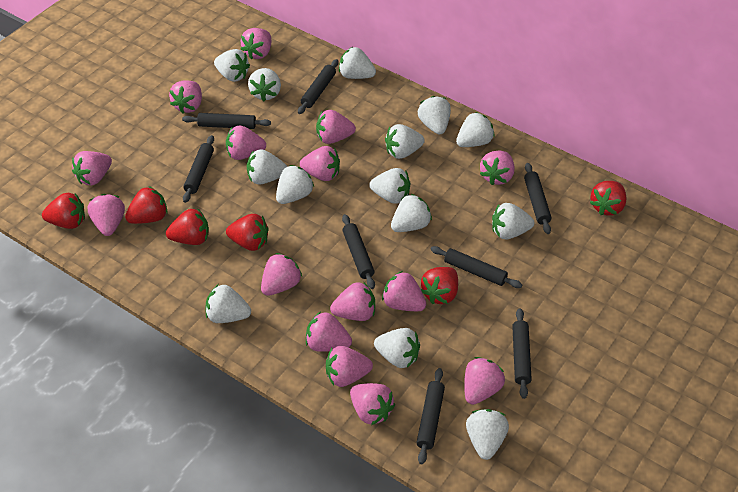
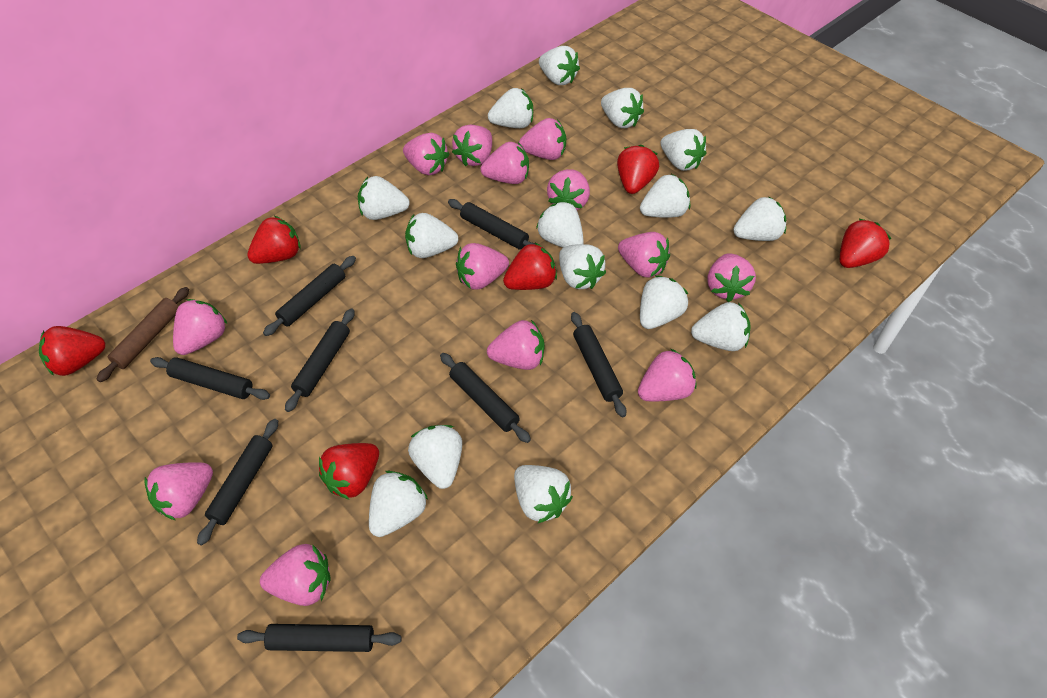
brown rolling pin: none = 0 -> [96,287,189,382] = 1
pink strawberry: [72,151,112,185] [87,194,125,236] [169,80,202,114] [226,125,266,160] [241,28,271,60] [261,253,302,296] [300,146,340,181] [306,312,352,352] [316,110,356,144] [326,346,373,387] [330,282,375,321] [350,383,395,425] [382,271,426,311] [464,357,505,405] [480,151,515,185] = 15 -> [144,462,213,521] [173,299,227,355] [260,544,331,606] [403,133,449,175] [452,125,492,166] [456,243,509,290] [480,142,529,184] [487,320,545,370] [519,118,566,160] [547,169,590,210] [618,232,670,278] [638,349,696,401] [708,253,756,302] = 13
white strawberry: [205,285,251,323] [214,49,250,82] [247,149,287,184] [248,68,281,101] [276,165,314,204] [339,47,376,79] [369,168,410,204] [374,328,420,368] [385,124,425,159] [391,194,432,232] [418,96,451,134] [456,112,495,147] [466,409,509,460] [492,203,534,239] = 14 -> [358,176,410,220] [369,471,428,537] [405,213,458,258] [408,425,462,489] [488,88,533,128] [514,465,573,523] [536,201,584,248] [539,46,580,85] [559,244,606,289] [601,88,644,128] [640,174,690,218] [640,275,688,329] [660,129,706,171] [691,302,751,351] [733,196,786,241] = 15

